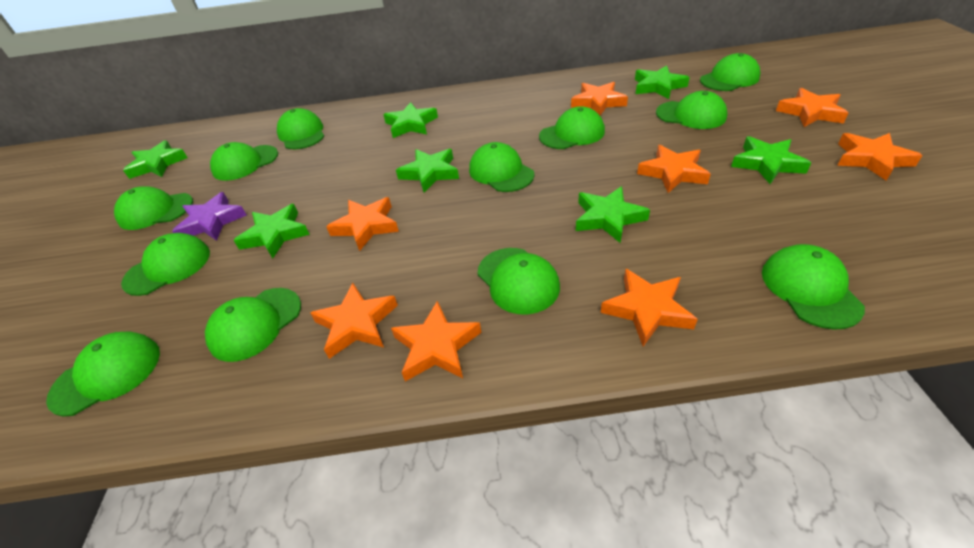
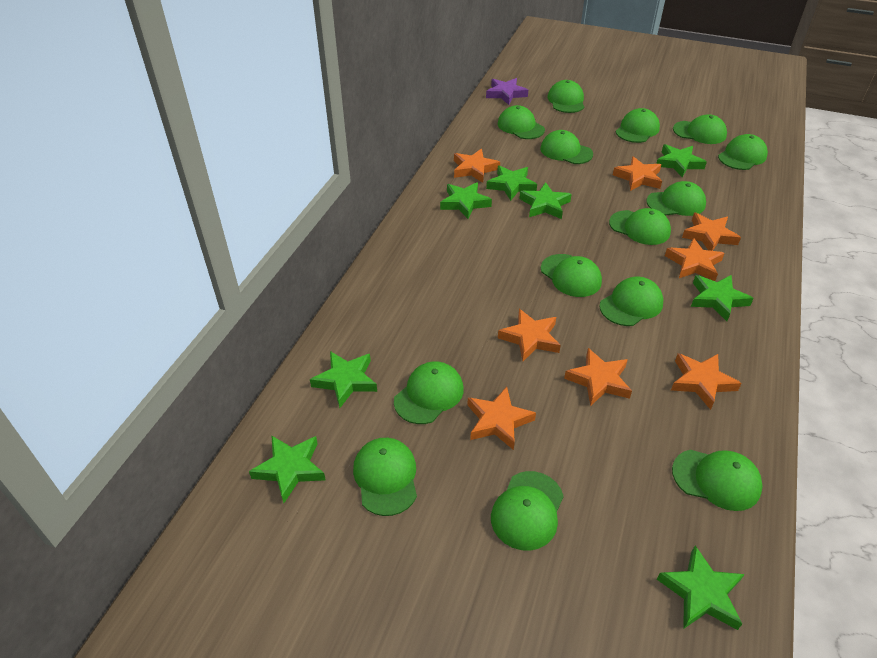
green cap: [46,331,160,417] [114,186,193,230] [121,233,210,296] [205,288,301,362] [210,142,278,181] [277,108,324,149] [469,142,534,192] [477,248,560,314] [539,106,605,149] [656,91,727,129] [700,53,760,91] [762,244,865,330] = 12 -> [353,438,417,516] [394,361,464,424] [491,471,564,551] [498,105,545,139] [540,130,593,164] [541,254,602,297] [547,80,584,113] [599,277,663,326] [609,208,671,245] [616,108,660,143] [646,181,706,216] [672,450,763,511] [673,114,727,144] [718,134,768,170] = 14
green star: [123,140,188,179] [233,204,310,259] [383,102,438,138] [396,149,459,192] [576,186,650,243] [635,66,690,99] [731,136,811,184] = 7 -> [249,435,326,503] [310,351,377,408] [440,182,492,219] [486,165,537,201] [519,182,572,219] [656,144,707,178] [657,545,745,630] [691,275,754,321] = 8

